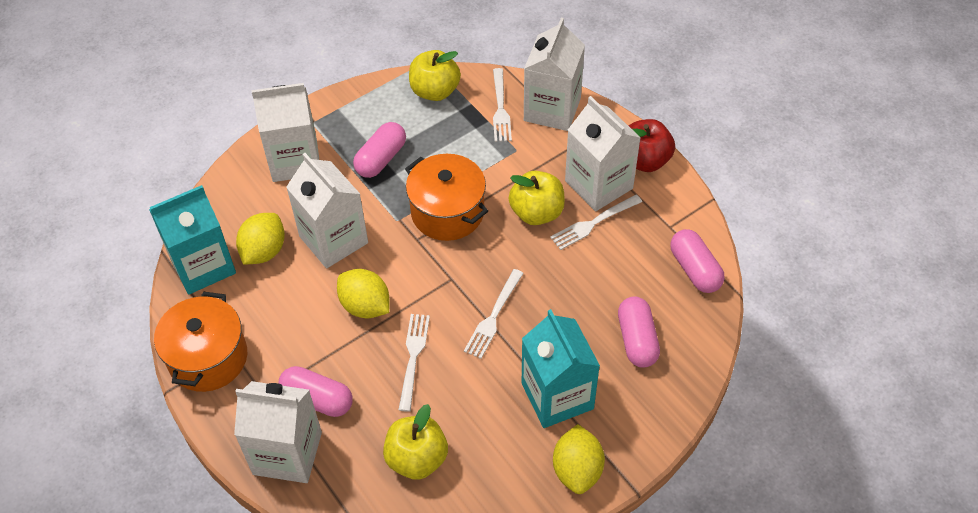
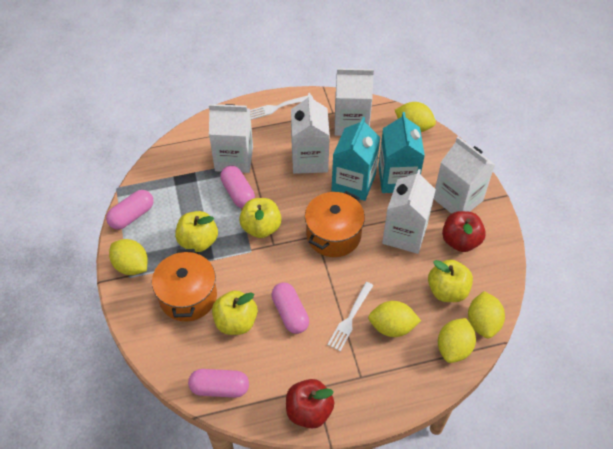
red apple: [629,119,675,172] = 1 -> [286,379,334,429] [442,211,486,252] = 2
white fork: [398,314,430,412] [464,269,524,359] [493,68,512,142] [550,195,642,250] = 4 -> [250,95,313,120] [327,282,373,351] = 2
yellow apple: [383,404,448,480] [409,50,461,101] [509,171,565,225] = 3 -> [175,211,218,252] [212,290,258,335] [239,198,282,238] [428,260,473,302] = 4
yellow lemon: [236,213,285,264] [337,269,389,319] [553,424,605,494] = 3 -> [109,239,148,275] [368,301,421,337] [395,102,436,132] [438,318,476,363] [468,291,505,338] = 5

